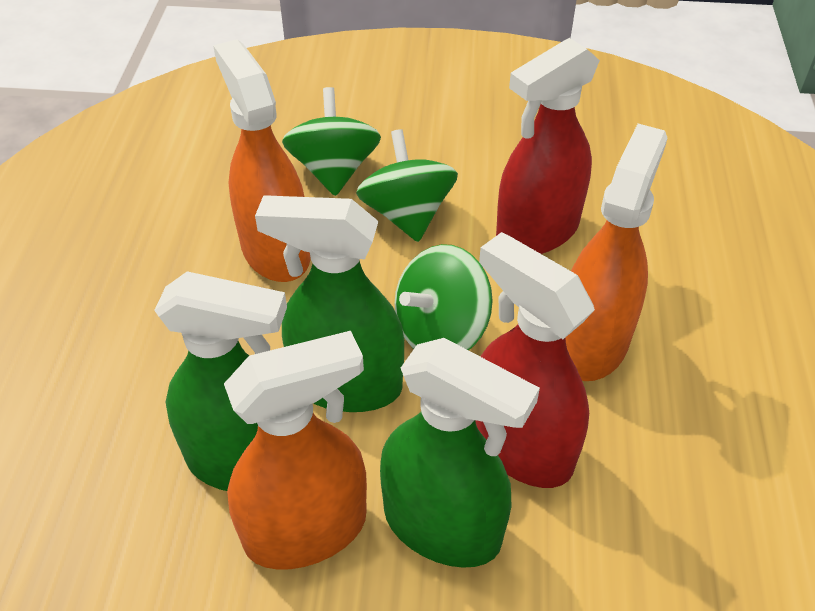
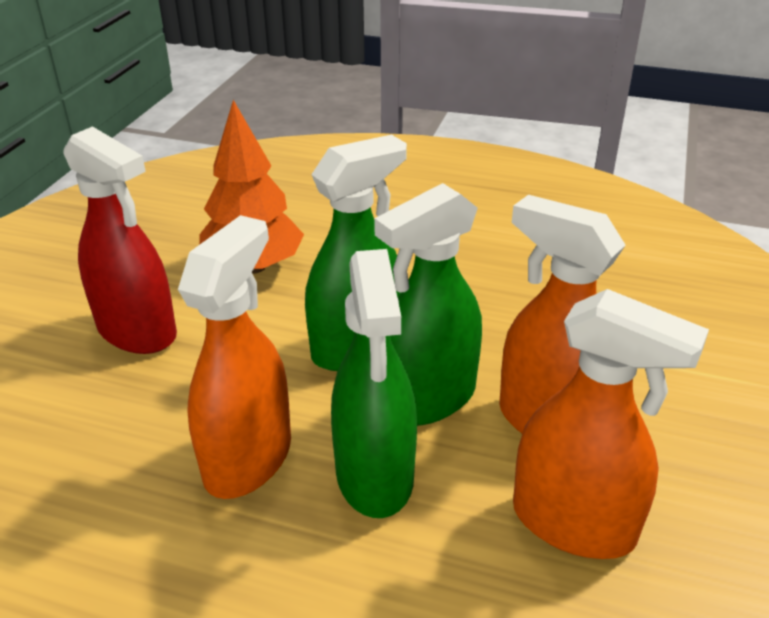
green spinning top: [282,87,381,196] [356,129,458,242] [394,244,493,350] = 3 -> none = 0
orange tree: none = 0 -> [199,100,304,274] = 1
red spray bottle: [475,232,595,488] [496,38,600,254] = 2 -> [63,126,177,354] = 1

